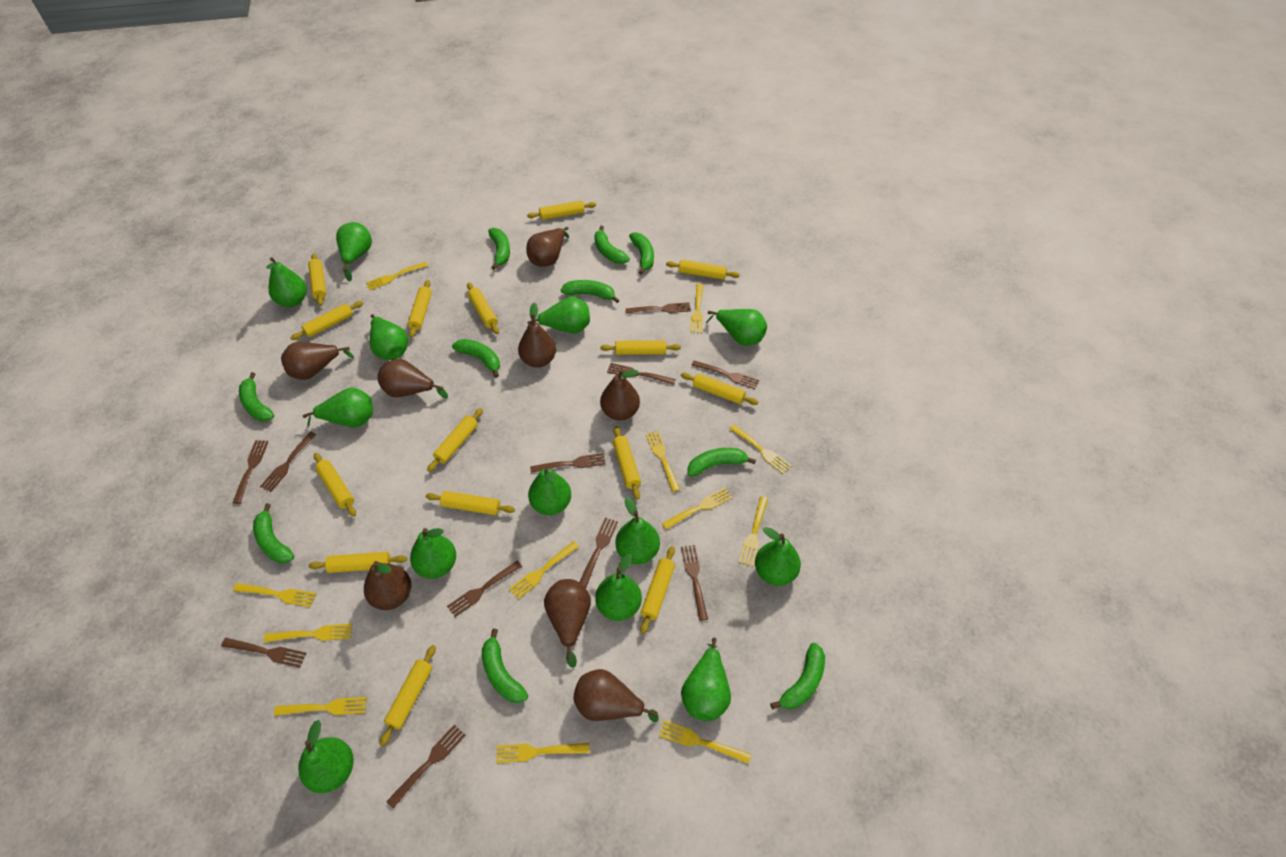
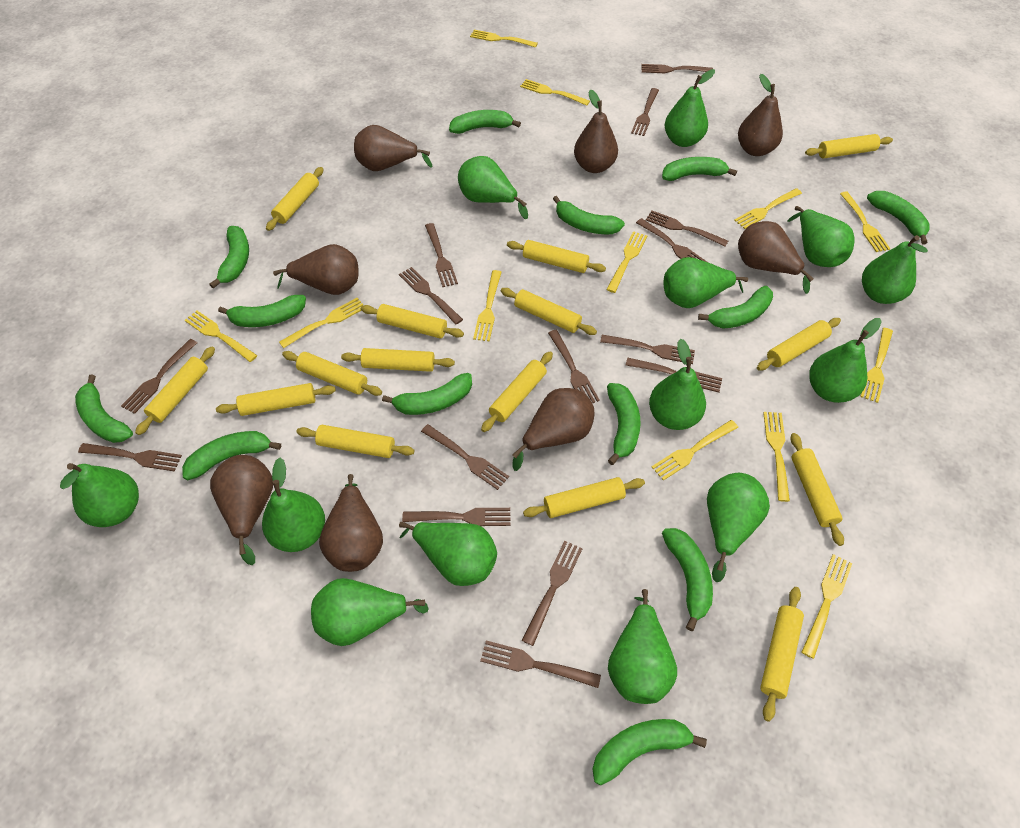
brown fork: [221,638,307,668] [232,440,269,504] [260,432,317,492] [386,725,466,808] [447,560,522,617] [530,453,606,473] [579,517,618,588] [607,363,676,385] [626,302,691,314] [681,545,708,621] [691,361,759,389] = 11 -> [78,443,182,471] [121,339,197,414] [399,267,463,325] [402,508,510,526] [421,424,509,490] [425,223,458,287] [480,640,601,688] [522,541,583,646] [548,330,600,403] [600,335,695,364] [626,358,722,392] [631,88,659,136] [636,218,707,262] [641,64,713,73] [646,211,728,246] = 15
green banana: [239,372,274,421] [253,504,294,563] [452,339,500,378] [482,628,528,703] [488,228,510,270] [561,280,619,303] [594,226,630,264] [629,232,654,275] [688,448,756,477] [770,643,825,709] = 10 -> [75,375,133,443] [182,431,281,480] [209,226,249,289] [218,295,306,327] [382,373,472,415] [449,110,521,134] [553,196,625,234] [592,719,707,785] [607,383,641,465] [662,157,737,181] [662,528,713,631] [698,286,773,329] [867,191,930,244] = 13

